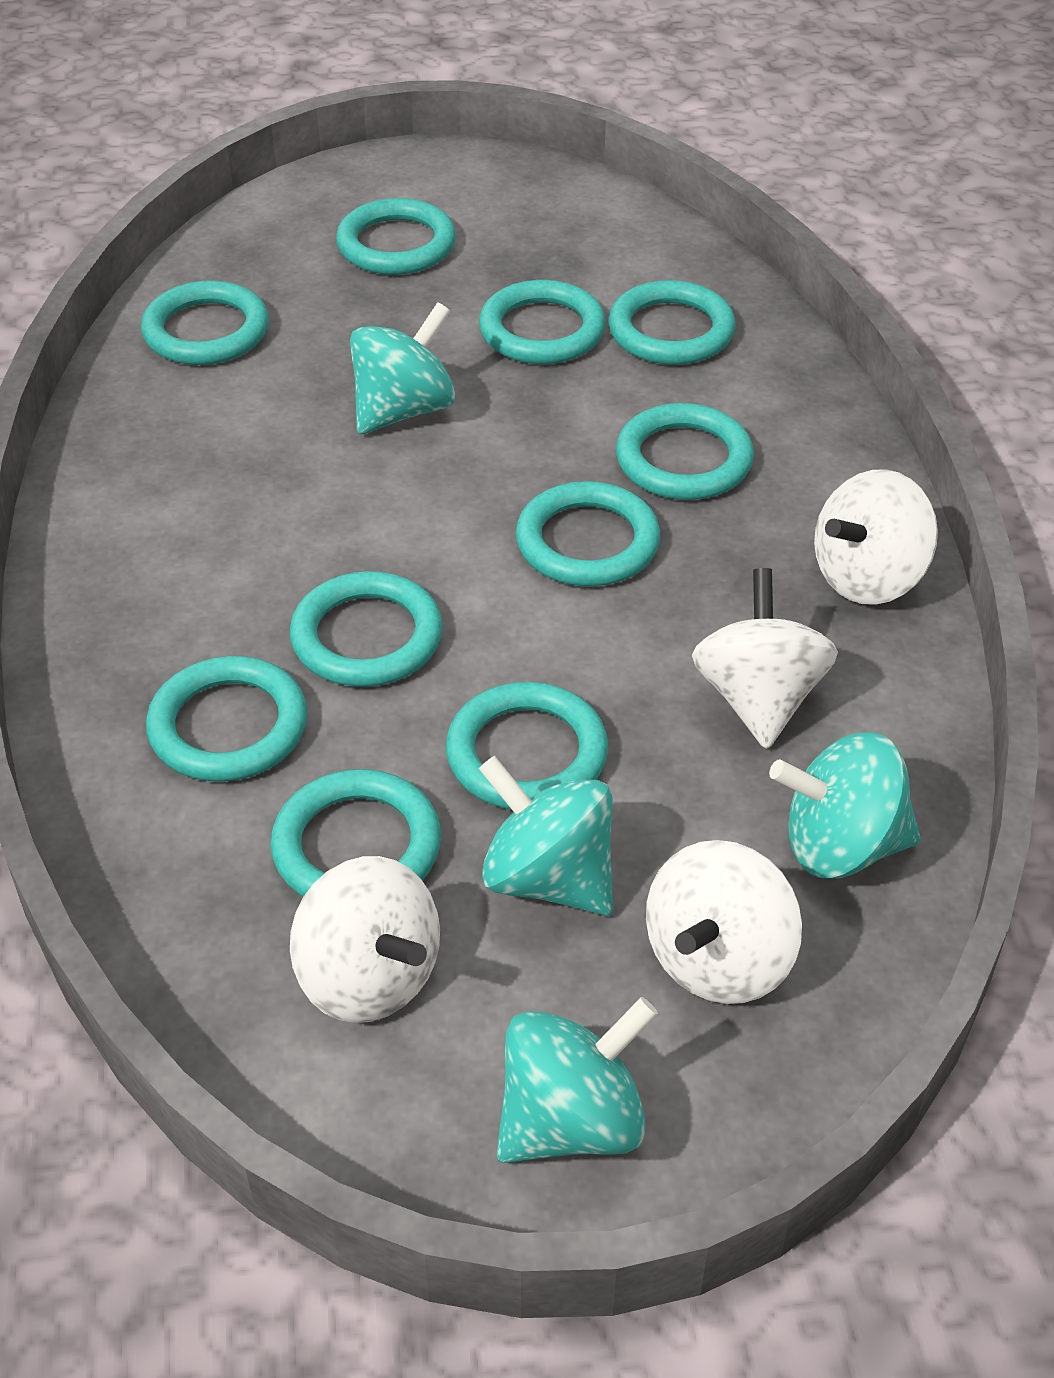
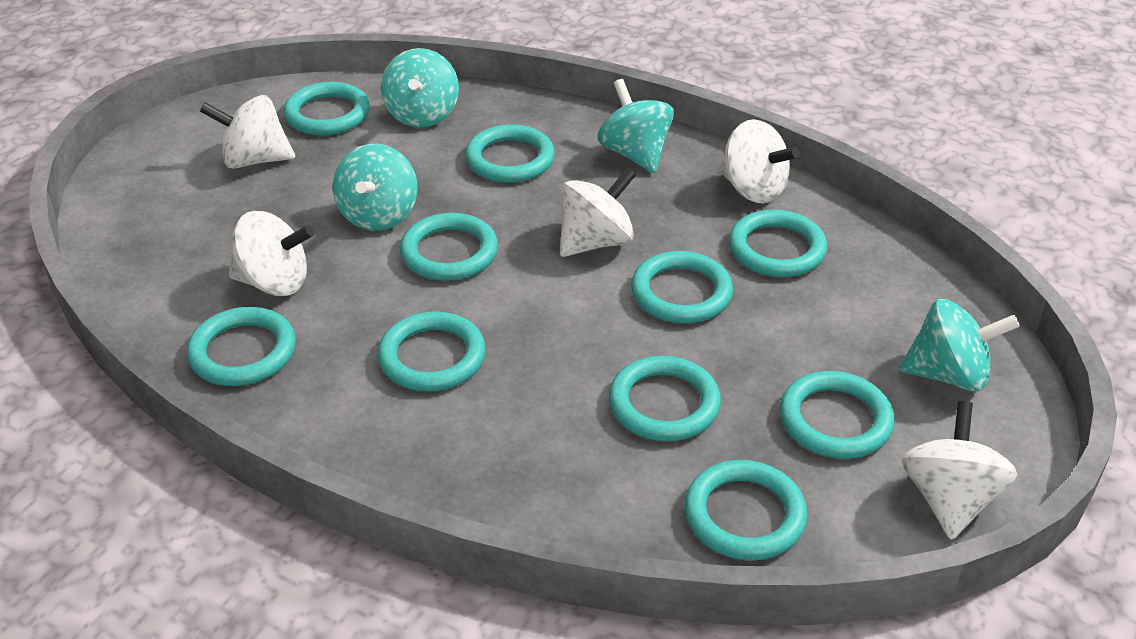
white spinning top: [290,856,440,1023] [646,840,802,1004] [692,568,838,749] [814,469,938,605] = 4 -> [200,95,295,169] [229,211,314,296] [560,168,636,257] [719,119,800,203] [902,401,1017,540] = 5

